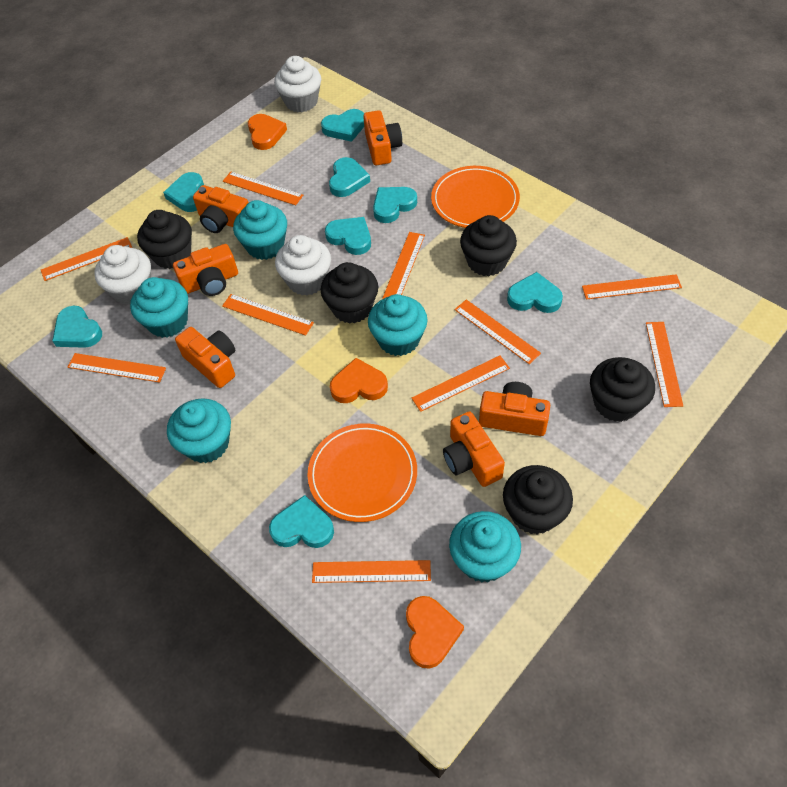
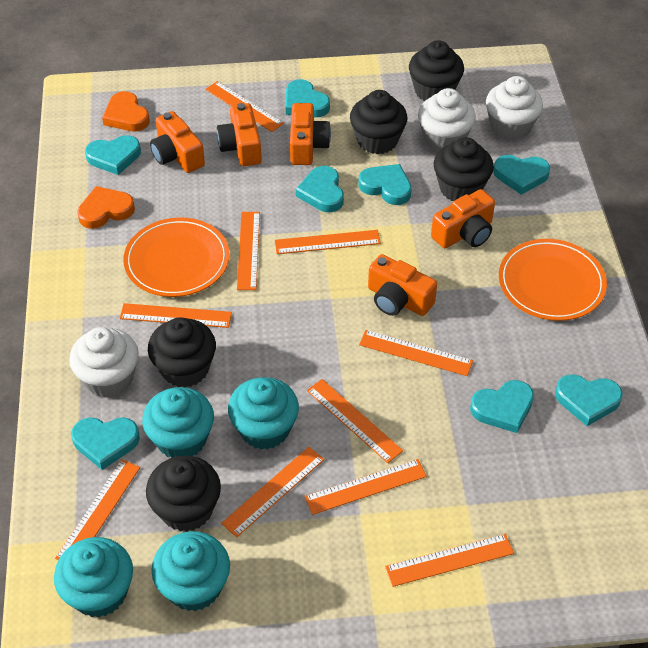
orange camera: [173,244,238,296] [175,327,235,388] [193,185,249,233] [363,110,402,165] [443,411,505,487] [479,382,550,436] = 6 -> [150,111,205,173] [217,103,262,166] [290,103,331,165] [368,254,437,316] [431,189,495,248] = 5
orange heart: [248,114,287,150] [330,358,388,403] [406,596,464,669] = 3 -> [77,186,135,229] [102,91,150,131] = 2
turquoise cupcake: [130,277,188,338] [167,398,231,463] [233,200,287,260] [368,294,428,356] [449,511,521,583] = 5 -> [54,537,133,618] [142,387,214,458] [152,531,230,611] [228,377,299,450] = 4

